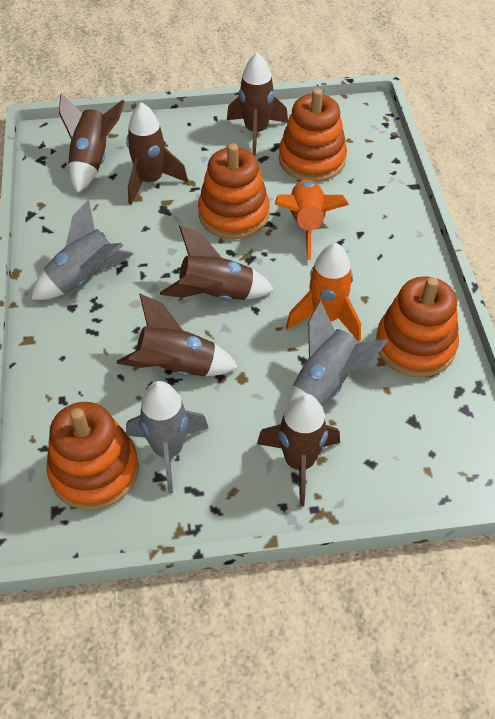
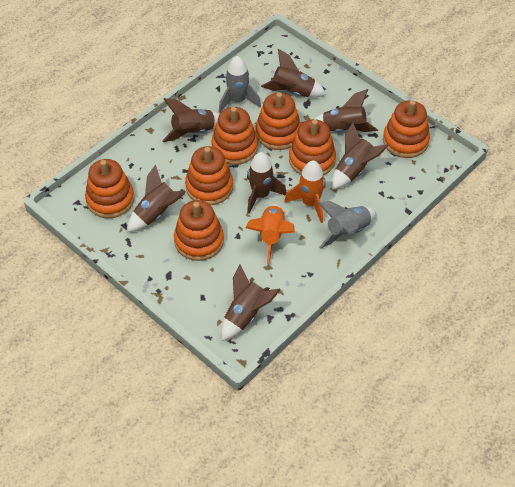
brown rocket: [59,93,125,193] [117,294,238,376] [126,102,188,204] [160,225,274,301] [227,53,288,156] [257,394,340,506] = 6 -> [127,164,185,232] [162,98,220,142] [221,264,280,341] [247,152,287,214] [261,49,326,98] [315,89,378,132] [331,122,389,190] = 7
grey rocket: [31,200,133,300] [126,381,209,493] [287,300,388,407] = 3 -> [219,56,261,113] [318,201,376,248] = 2
orange stacking toy: [46,402,139,510] [198,143,270,239] [279,88,347,182] [376,276,459,377] = 4 -> [85,159,134,218] [174,200,224,261] [185,146,233,205] [211,107,258,165] [256,92,301,150] [289,119,336,175] [383,100,430,158] = 7

